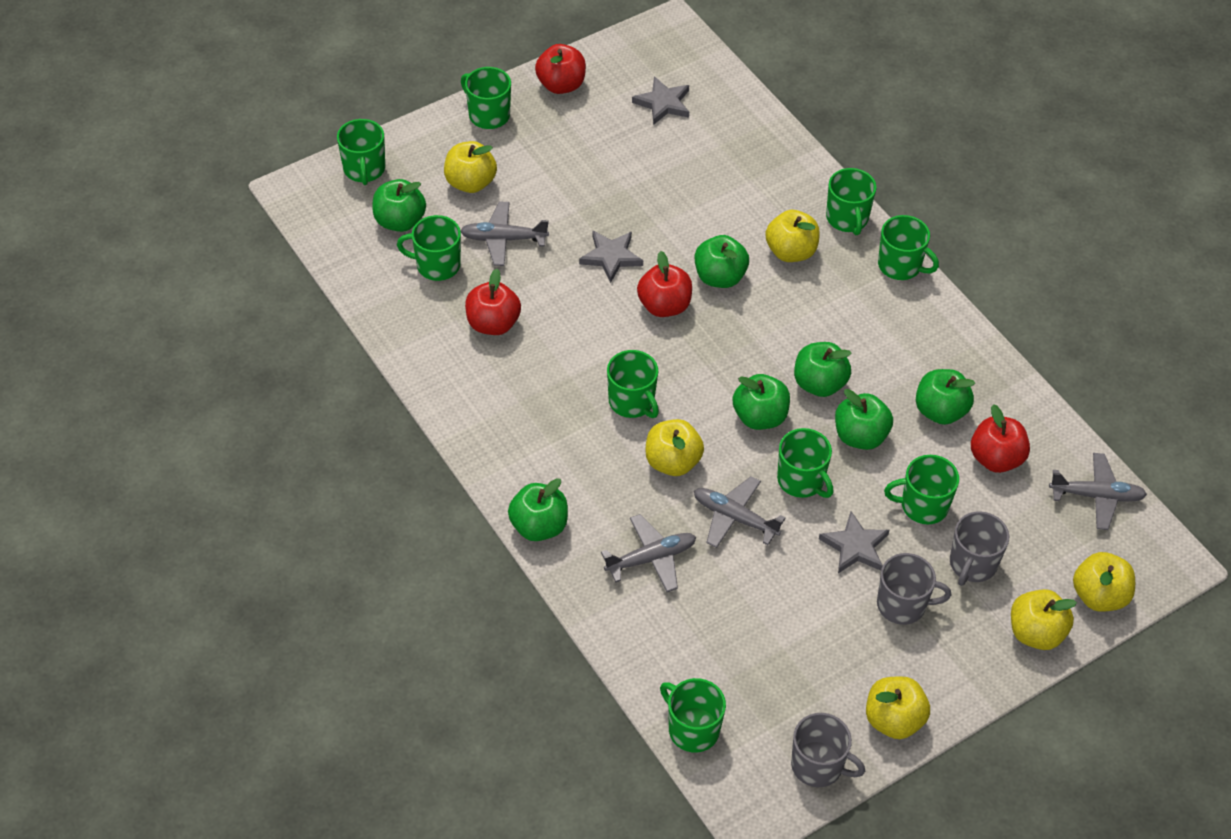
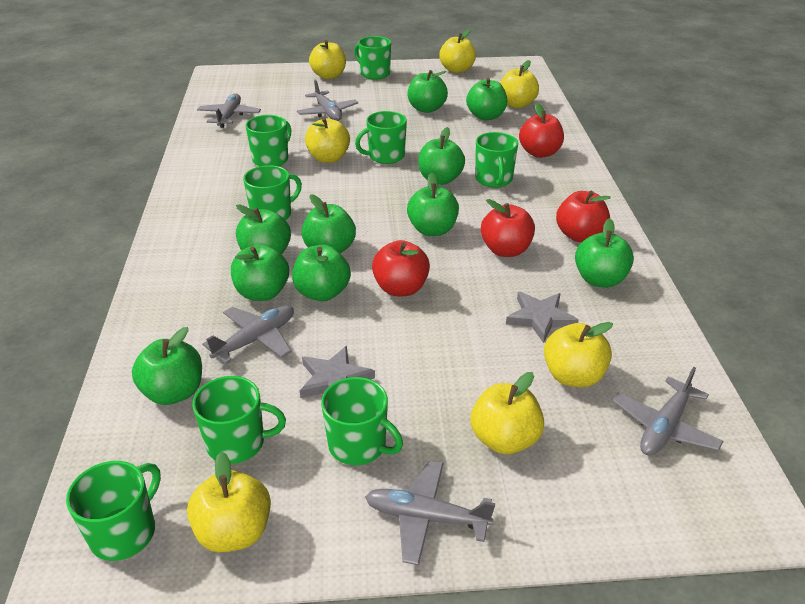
green apple: [372,179,426,232] [508,478,568,541] [695,235,749,288] [733,374,790,430] [794,342,852,397] [835,389,893,450] [916,369,975,425] = 7 -> [132,327,202,405] [231,244,289,301] [236,205,291,255] [292,245,351,301] [302,194,356,253] [407,70,448,113] [407,173,459,236] [418,127,465,185] [466,78,507,120] [575,218,634,288] = 10
green mug: [337,119,385,185] [397,215,461,281] [461,67,511,129] [607,350,659,418] [660,678,726,752] [777,428,833,498] [826,168,877,235] [878,215,939,280] [884,455,959,524] = 9 -> [66,461,161,561] [192,376,286,464] [243,165,302,220] [246,115,291,166] [321,377,403,465] [354,36,391,80] [355,111,407,164] [475,132,518,188] = 8
grey mug: [791,713,865,787] [877,553,951,625] [950,511,1009,586] = 3 -> none = 0
grey plane: [460,202,549,266] [601,514,696,592] [694,476,786,548] [1049,453,1147,530] = 4 -> [197,93,261,128] [202,305,294,364] [297,80,358,121] [365,460,495,565] [612,367,724,456] = 5
grey star: [579,230,643,283] [632,76,689,125] [819,511,889,573] = 3 -> [300,346,375,398] [506,292,579,343] = 2
yellow apple: [444,141,497,193] [646,419,704,476] [765,210,820,262] [866,676,930,739] [1011,589,1077,650] [1073,552,1135,612] = 6 -> [187,451,271,552] [305,117,350,163] [309,40,346,79] [439,29,476,73] [471,372,544,454] [500,60,539,108] [544,322,613,387] = 7

